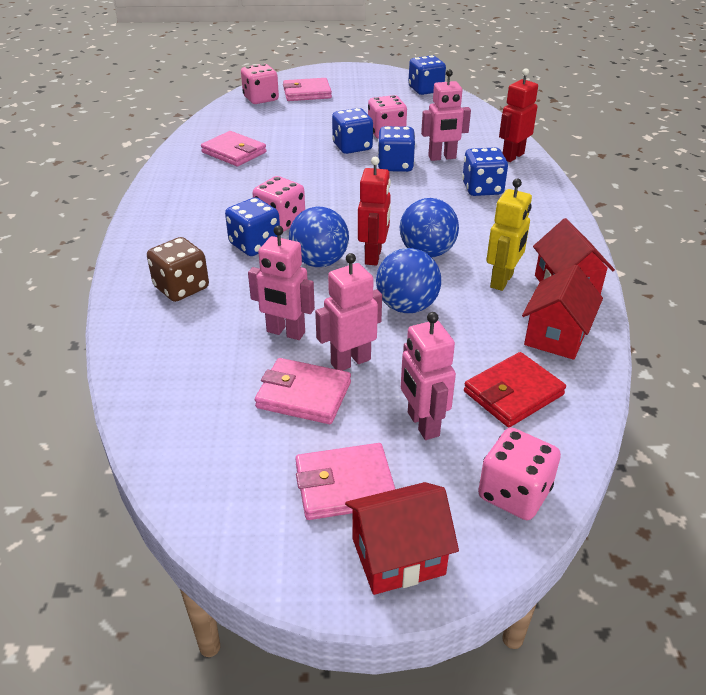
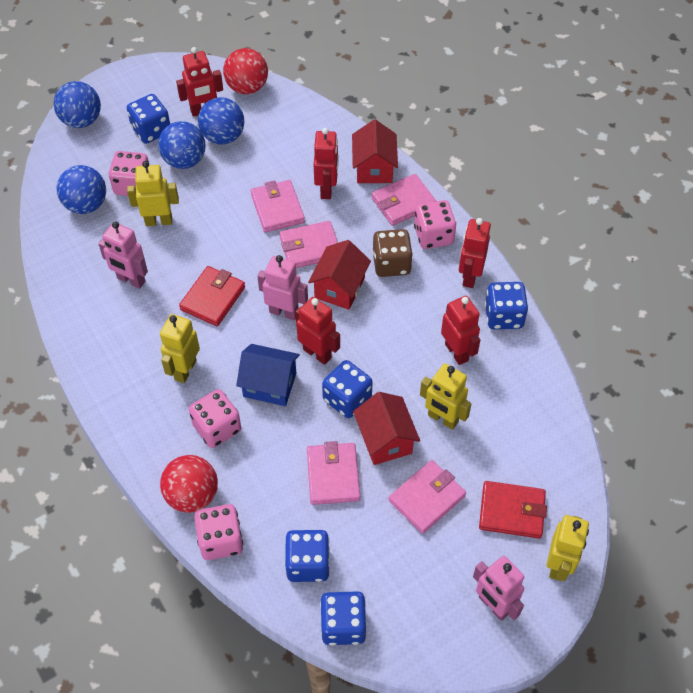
blue ball: [289,207,349,267] [376,248,441,313] [400,198,459,257] = 3 -> [54,81,101,128] [57,165,106,214] [158,121,206,169] [198,97,244,145] = 4
blue house: none = 0 -> [236,344,300,406] = 1
pink robot: [248,226,315,340] [315,253,382,371] [401,312,456,440] [421,69,471,161] = 4 -> [98,221,148,289] [257,255,308,321] [473,556,524,621] = 3
pink wallet: [201,131,266,167] [255,358,351,424] [283,78,332,101] [295,443,395,520] = 4 -> [251,180,305,232] [279,221,338,268] [307,441,360,505] [371,174,436,226] [389,460,466,534] = 5
red ball: none = 0 -> [160,455,218,513] [223,48,268,94] = 2
red robot: [358,157,391,266] [499,68,538,162] = 2 -> [176,47,223,117] [295,297,340,365] [314,128,339,199] [441,296,480,365] [459,218,491,288] = 5
red wallet: [464,352,566,427] = 1 -> [179,266,245,326] [479,481,547,538] = 2
yellow robot: [486,179,532,291] = 1 -> [127,161,179,226] [160,314,200,383] [420,363,471,430] [547,515,589,581] = 4

